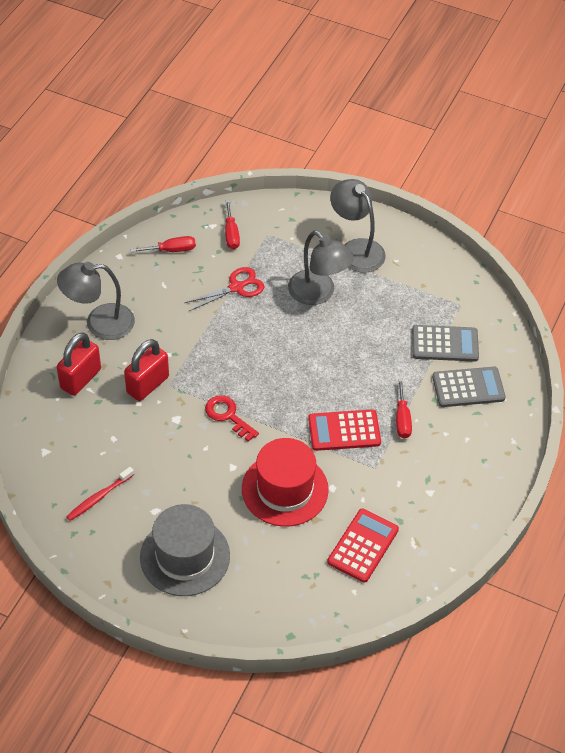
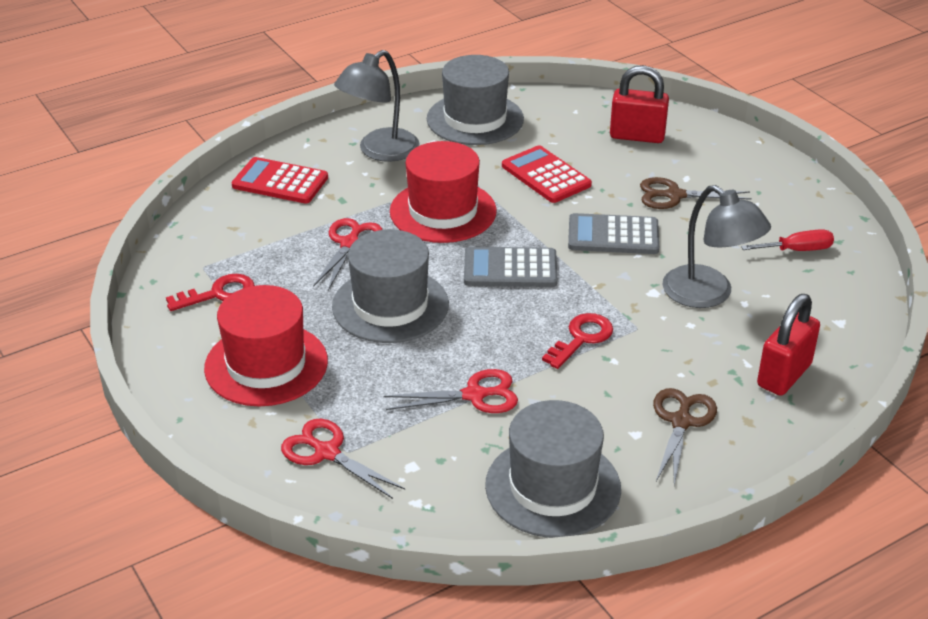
brown scissors: none = 0 -> [640,177,752,209] [653,388,717,485] = 2
grey hat: [140,504,230,596] = 1 -> [332,229,449,343] [427,55,524,145] [485,400,621,538] = 3
grey lamp: [57,262,135,340] [288,230,354,305] [330,179,386,273] = 3 -> [334,50,420,162] [662,185,771,308] = 2
red hat: [242,438,329,527] = 1 -> [204,285,328,406] [390,141,497,243] = 2
red key: [205,395,259,442] = 1 -> [166,274,255,311] [542,313,613,369] = 2
red scissors: [184,267,264,311] = 1 -> [281,419,405,499] [313,218,382,290] [384,369,518,413] = 3
red screwdriver: [130,236,196,252] [225,200,240,249] [396,379,412,439] = 3 -> [741,229,834,251] = 1
red toothbrush: [66,467,134,521] = 1 -> none = 0

